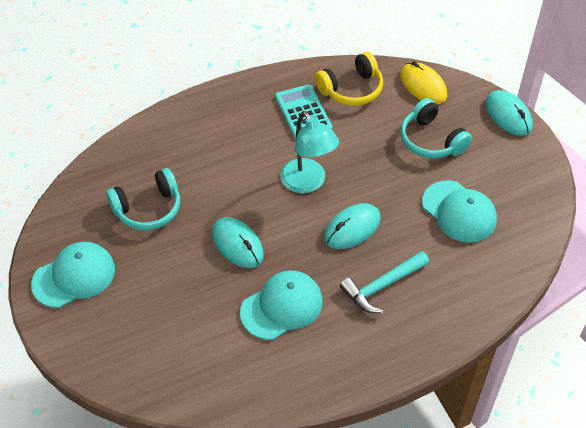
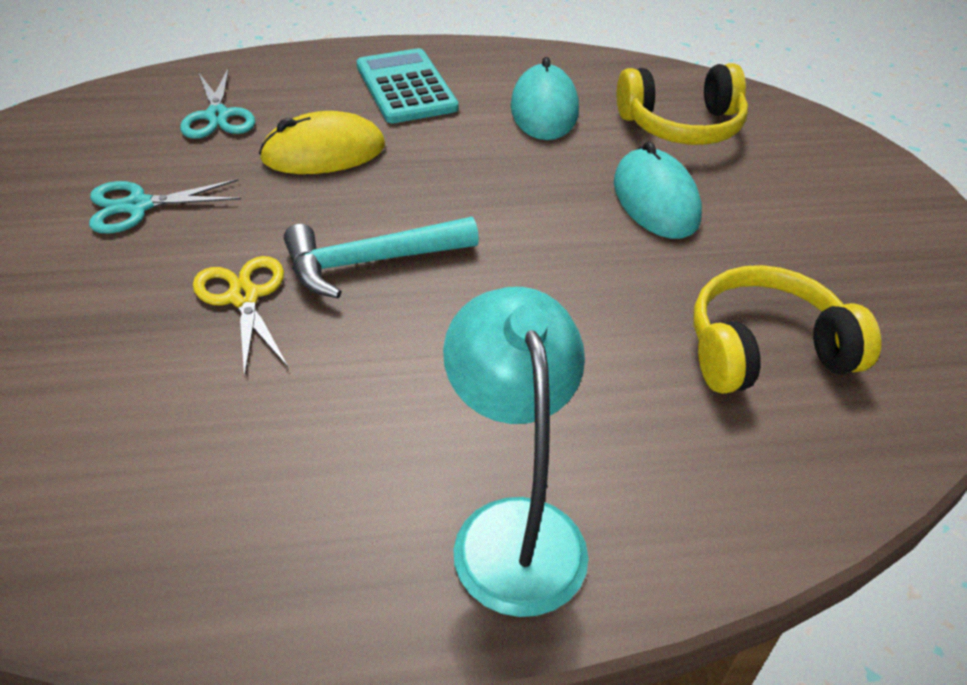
turquoise cap: [31,242,115,308] [240,270,323,340] [422,180,497,243] = 3 -> none = 0
turquoise headphones: [106,168,180,230] [400,98,472,158] = 2 -> none = 0
turquoise mouse: [212,217,264,268] [324,203,381,249] [485,90,533,136] = 3 -> [511,57,579,140] [614,141,702,239] = 2
turquoise scissors: none = 0 -> [89,179,241,234] [180,67,255,139] = 2
yellow headphones: [315,52,383,106] = 1 -> [616,63,748,145] [694,265,881,394] = 2
yellow scissors: none = 0 -> [193,256,288,378] = 1

